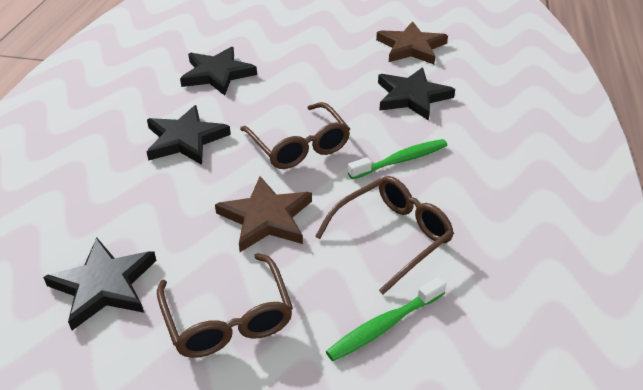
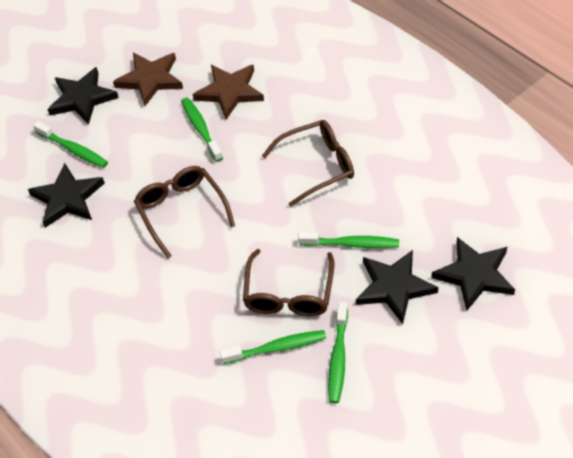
green toothbrush: [326,277,446,361] [348,139,448,179] = 2 -> [33,121,108,168] [181,97,223,162] [220,330,326,364] [298,232,399,248] [328,302,348,403] = 5

